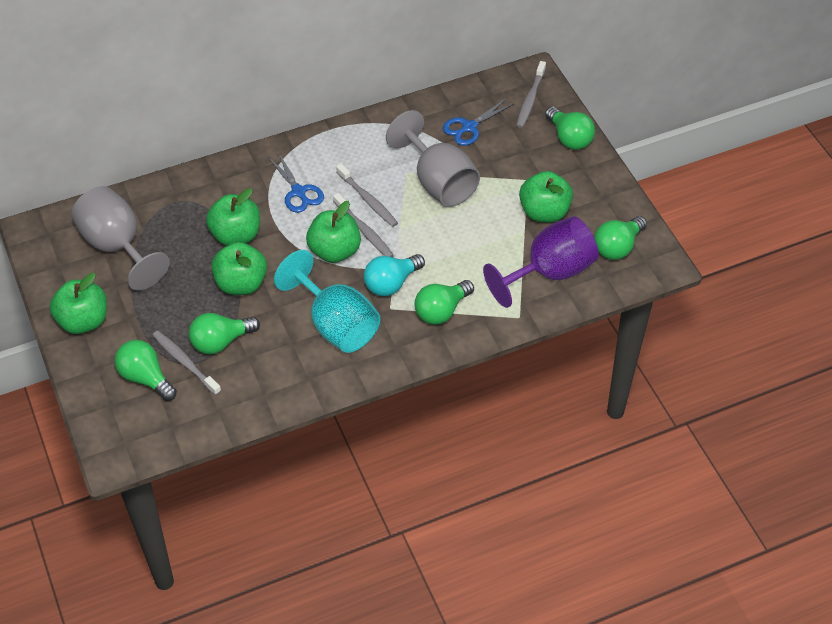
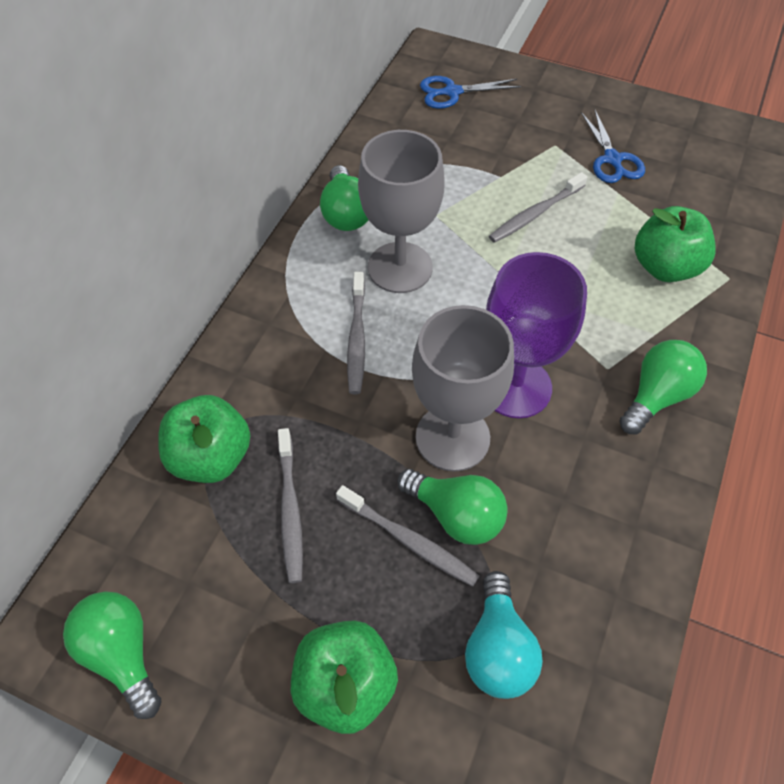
green apple: [50,273,107,334] [206,188,260,246] [211,242,267,295] [306,201,361,263] [519,171,573,223] = 5 -> [158,395,251,483] [291,620,398,734] [635,206,716,282] = 3
green light bulb: [115,340,177,401] [189,313,260,355] [415,280,474,325] [545,107,595,150] [594,216,647,260] = 5 -> [63,591,162,719] [320,165,368,231] [397,469,508,545] [620,340,707,434] = 4
turquoise goblet: [274,250,380,353] = 1 -> none = 0

